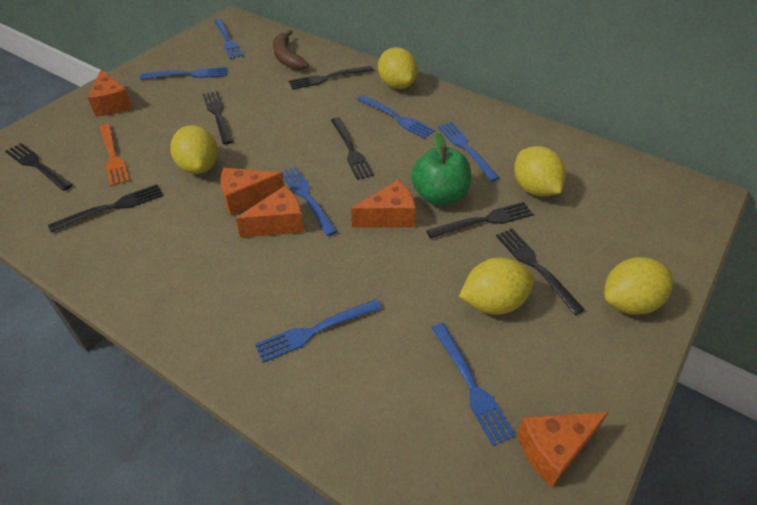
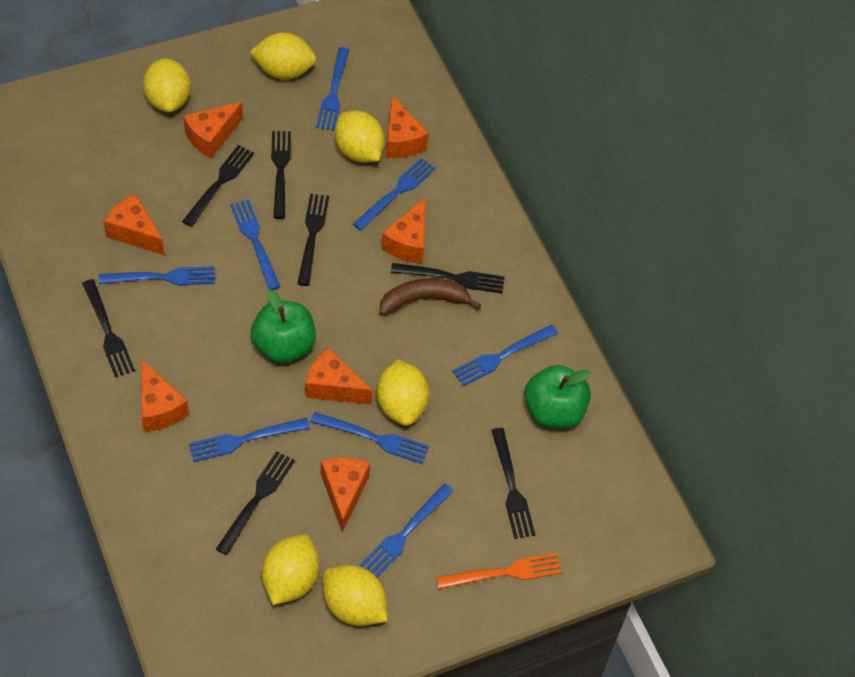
blue fork: [140,67,228,80] [214,19,244,59] [255,299,382,363] [281,167,338,236] [357,95,435,139] [432,323,516,446] [438,122,500,182] = 7 -> [98,266,215,285] [188,418,310,462] [230,199,280,290] [310,412,429,464] [316,47,349,131] [353,158,436,231] [360,484,454,577] [452,325,558,386] = 8
green apple: [411,132,471,206] = 1 -> [251,290,316,363] [525,365,591,429] = 2
orange cheese: [87,69,133,116] [221,168,284,215] [236,186,304,238] [351,180,416,228] [517,412,609,487] = 5 -> [103,194,165,255] [141,359,189,432] [183,102,243,159] [305,348,373,405] [321,458,370,533] [381,197,426,264] [386,95,429,158] = 7
yellow lemon: [170,125,218,174] [378,47,418,89] [459,258,535,315] [514,146,566,197] [604,257,673,315] = 5 -> [143,58,191,112] [250,32,316,80] [262,535,319,605] [323,565,387,626] [334,111,385,163] [377,359,429,426] = 6

